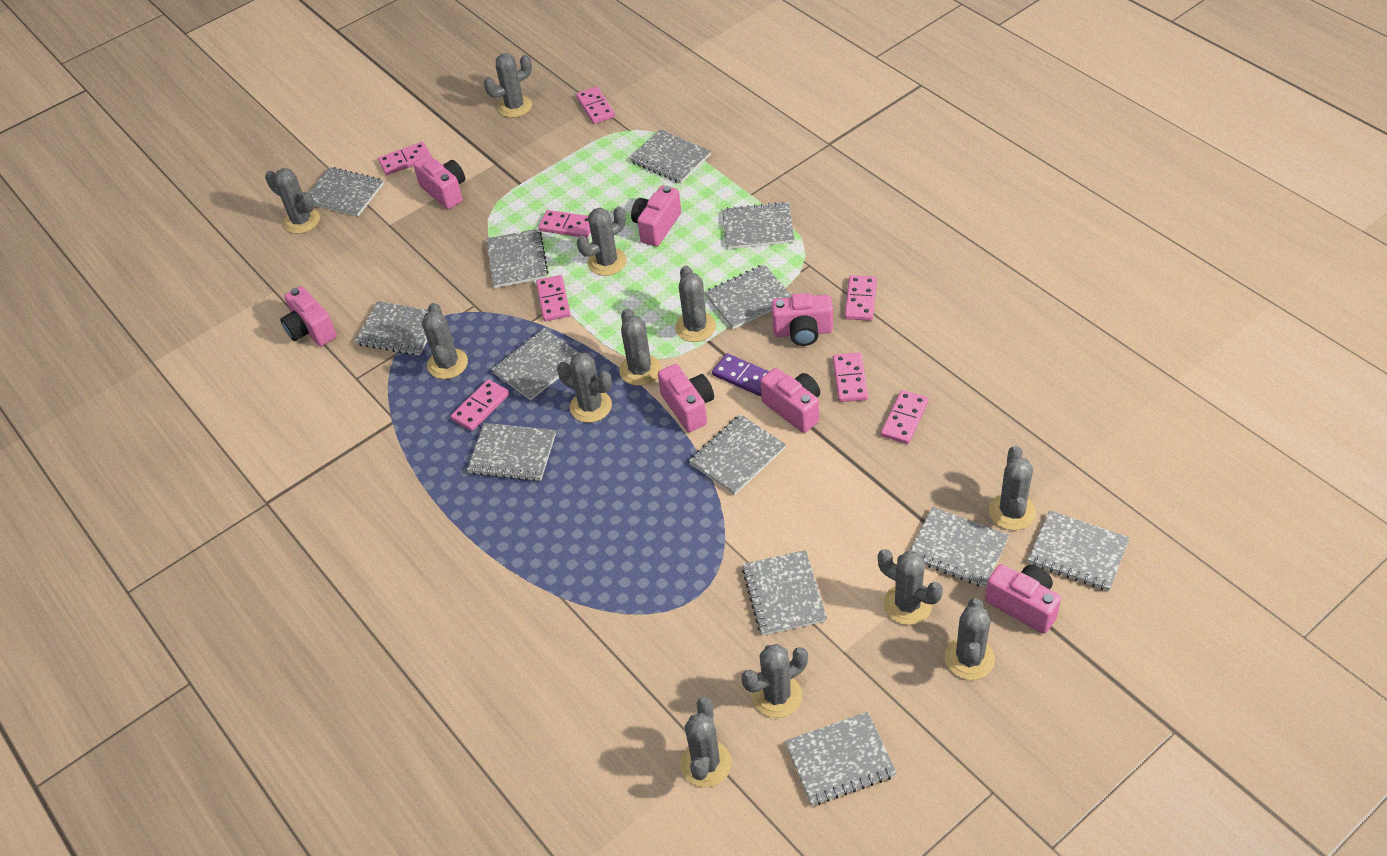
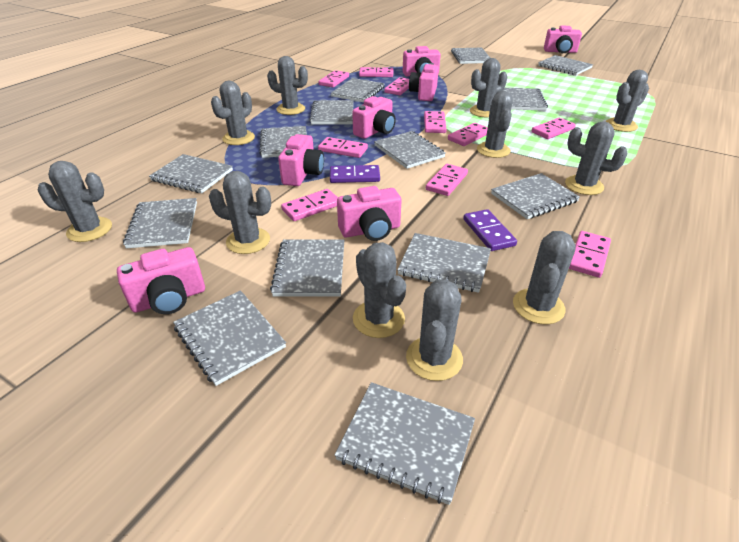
grey cactus: [265,168,320,234] [422,303,468,379] [484,53,532,118] [557,353,612,423] [577,206,627,276] [619,309,661,386] [675,266,716,342] [680,697,732,787] [742,644,808,718] [878,549,943,625] [945,598,995,680] [989,445,1036,530] = 12 -> [38,161,112,242] [209,171,271,254] [211,81,255,145] [267,56,308,115] [353,242,406,338] [406,279,463,381] [470,58,507,117] [477,91,513,158] [513,231,576,324] [565,122,628,195] [605,70,649,132] = 11
grey notebook: [309,167,384,217] [355,301,428,356] [467,423,556,482] [486,229,549,288] [491,328,579,400] [629,129,711,184] [689,414,786,495] [704,264,792,329] [722,201,794,249] [742,550,827,636] [785,712,897,806] [910,507,1009,588] [1028,510,1130,591] = 13 -> [123,198,197,249] [149,154,233,193] [173,290,286,386] [260,126,307,158] [270,239,344,297] [309,100,354,125] [331,78,385,102] [334,382,475,505] [374,131,446,169] [397,233,491,293] [451,48,490,64] [491,173,580,219] [503,88,548,111] [538,55,593,76] = 14
pink domino: [378,142,432,175] [451,379,509,431] [536,275,571,321] [539,210,591,238] [576,86,615,124] [833,352,868,402] [845,275,877,321] [881,390,929,444] = 8 -> [281,189,338,221] [318,137,368,158] [319,70,349,87] [359,67,394,77] [384,77,409,95] [424,111,447,133] [426,164,468,196] [448,123,488,146] [532,118,576,139] [569,231,611,278] = 10
purple domino: [712,353,770,396] = 1 -> [330,165,380,183] [463,209,517,251] = 2

